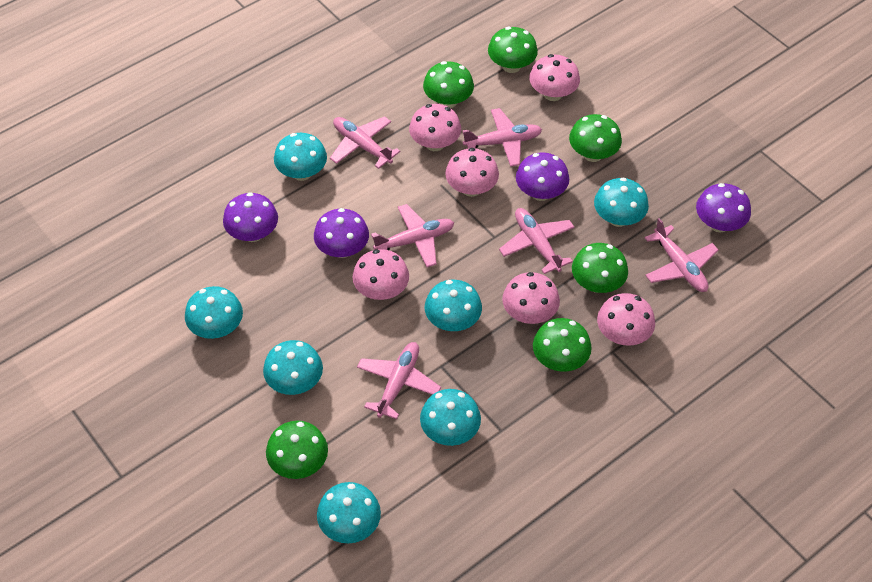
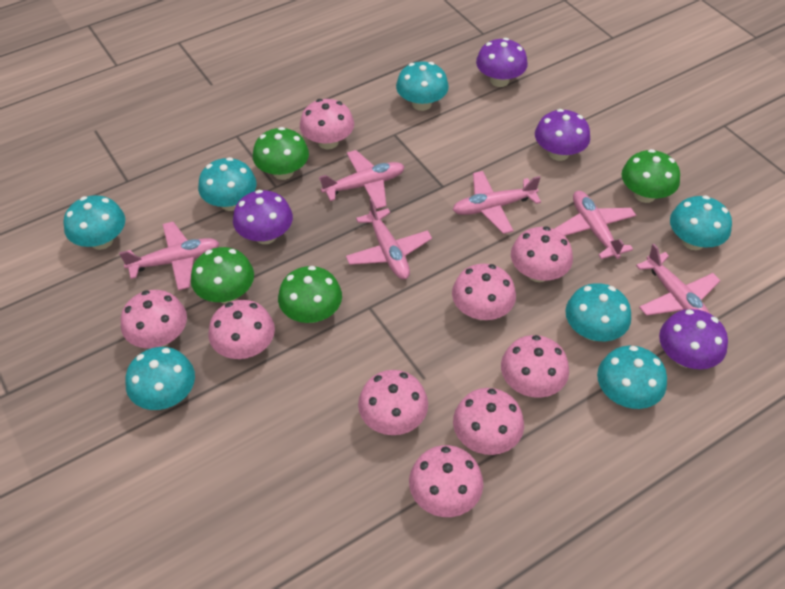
green mushroom: [266,421,328,479] [423,61,474,108] [488,27,538,73] [533,318,592,372] [569,114,622,162] [572,243,628,293] = 6 -> [191,247,254,303] [253,127,309,180] [278,266,342,323] [621,149,680,203] = 4
pink mushroom: [352,249,409,300] [409,104,461,151] [445,148,499,197] [502,272,560,324] [529,54,580,101] [597,293,655,346] = 6 -> [121,290,187,348] [208,300,275,359] [300,99,354,150] [358,370,428,435] [409,445,483,517] [452,264,516,320] [453,388,524,455] [501,335,569,398] [511,226,573,282] = 9

